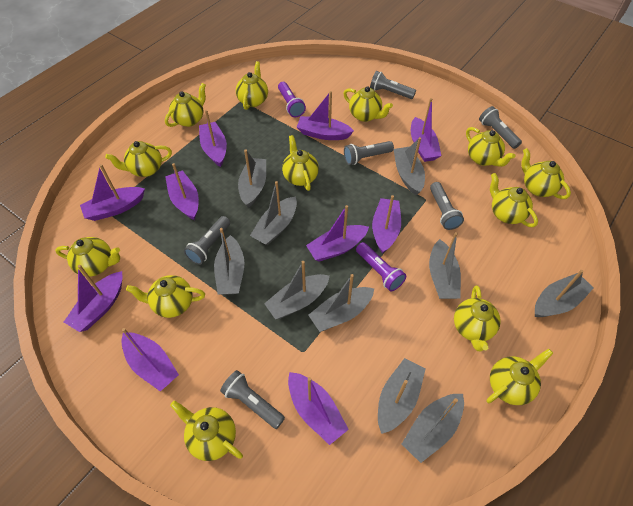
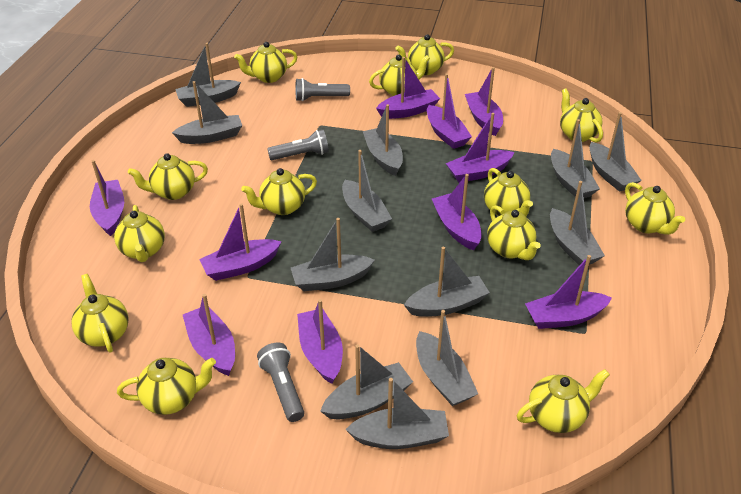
grey boat: [214,228,245,295] [238,150,266,208] [250,181,297,246] [264,261,330,319] [308,274,374,332] [378,358,425,434] [394,137,425,195] [402,394,464,463] [429,232,461,299] [535,270,594,317] = 10 -> [172,81,242,144] [175,43,241,107] [291,218,375,291] [320,344,413,419] [342,150,392,232] [345,378,449,449] [363,104,403,176] [404,247,490,317] [416,310,478,406] [550,181,605,265] [551,119,600,198] [589,112,642,192] = 12
grey flashlight: [184,216,230,265] [220,370,285,429] [344,141,394,165] [370,71,416,99] [430,182,464,230] [479,106,522,149] = 6 -> [257,342,304,422] [267,130,329,160] [295,78,350,101] = 3
purple flashlight: [278,82,306,117] [356,242,406,291] = 2 -> none = 0

